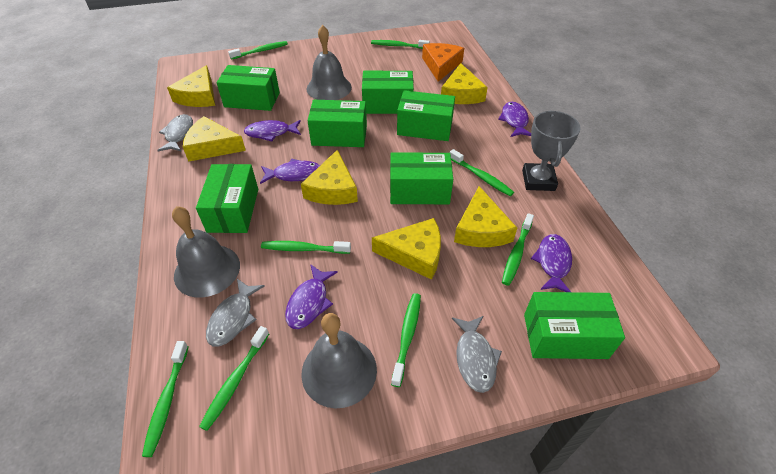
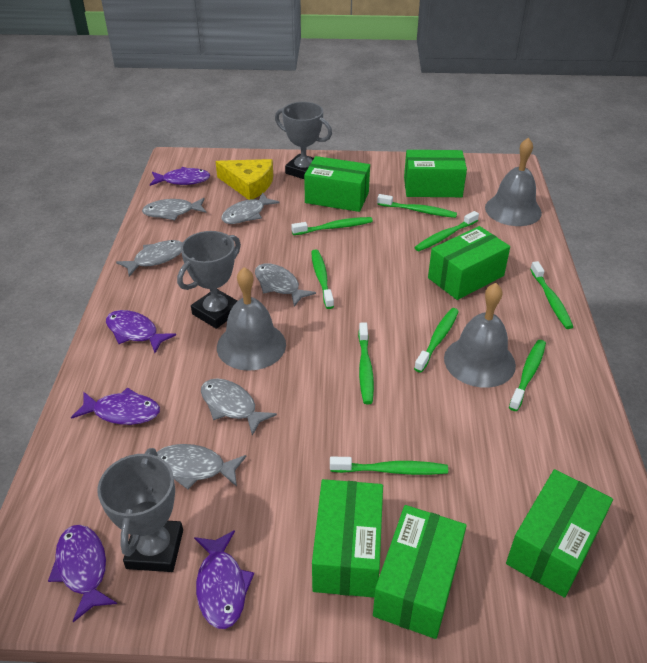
green box: [196,164,258,233] [216,65,280,111] [307,100,367,147] [362,71,414,114] [390,152,453,204] [397,90,455,141] [524,292,625,359] = 7 -> [304,156,370,212] [312,479,383,598] [373,505,467,639] [404,150,467,197] [428,226,510,300] [506,469,613,598] = 6
green toothbrush: [142,341,189,457] [199,326,269,431] [228,41,288,60] [261,241,351,254] [371,40,430,49] [391,293,421,387] [450,149,514,196] [502,213,534,286] = 8 -> [291,217,373,235] [311,249,334,309] [330,457,448,475] [358,323,374,404] [377,194,457,218] [414,211,479,251] [414,308,459,373] [509,340,546,411] [530,261,573,329] = 9
grey fish: [157,114,193,152] [206,279,265,347] [452,316,502,393] = 3 -> [116,240,182,277] [142,198,206,220] [157,444,246,489] [201,378,277,436] [221,192,279,224] [255,263,316,307] = 6
grey trophy: [522,111,581,191] = 1 -> [97,448,183,572] [177,231,241,329] [275,102,332,179] = 3
orange cheese: [422,43,464,82] = 1 -> none = 0
yellow cheese: [167,65,215,107] [183,116,246,162] [301,150,358,205] [372,218,441,280] [441,63,488,104] [454,186,517,247] = 6 -> [215,159,273,200] = 1

